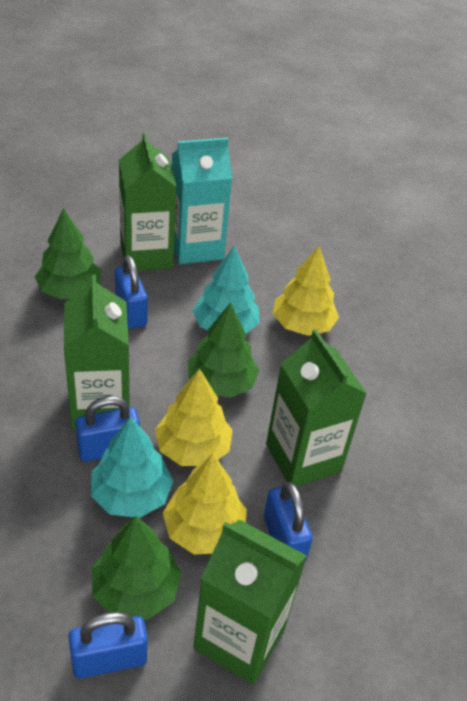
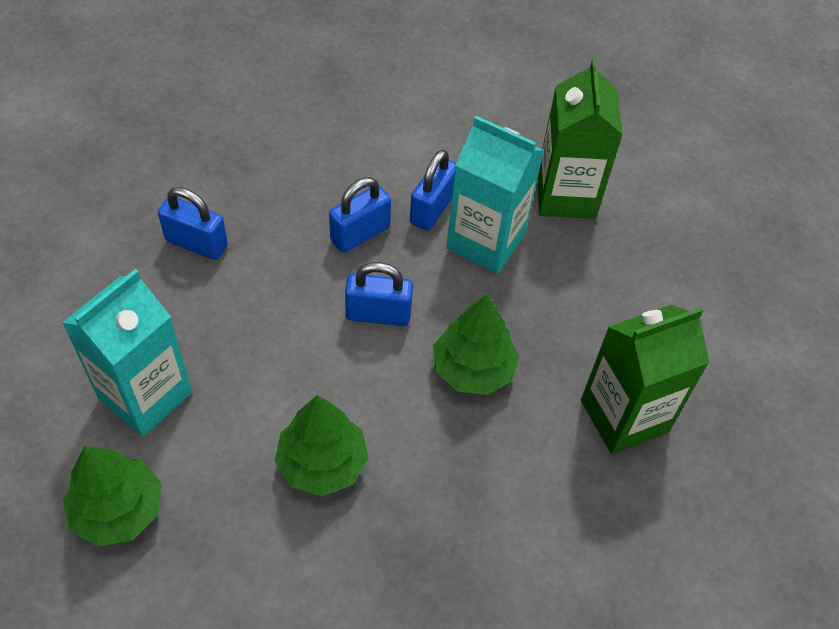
green carton: [64,275,130,430] [119,132,177,271] [193,520,307,684] [266,329,367,487] = 4 -> [537,59,623,219] [581,305,709,454] = 2
turquoise carton: [172,138,232,264] = 1 -> [62,269,192,437] [446,116,544,274] = 2
turquoise tree: [91,416,173,518] [193,246,259,333] = 2 -> none = 0
yellow tree: [155,369,233,466] [163,453,247,555] [273,246,339,336] = 3 -> none = 0

